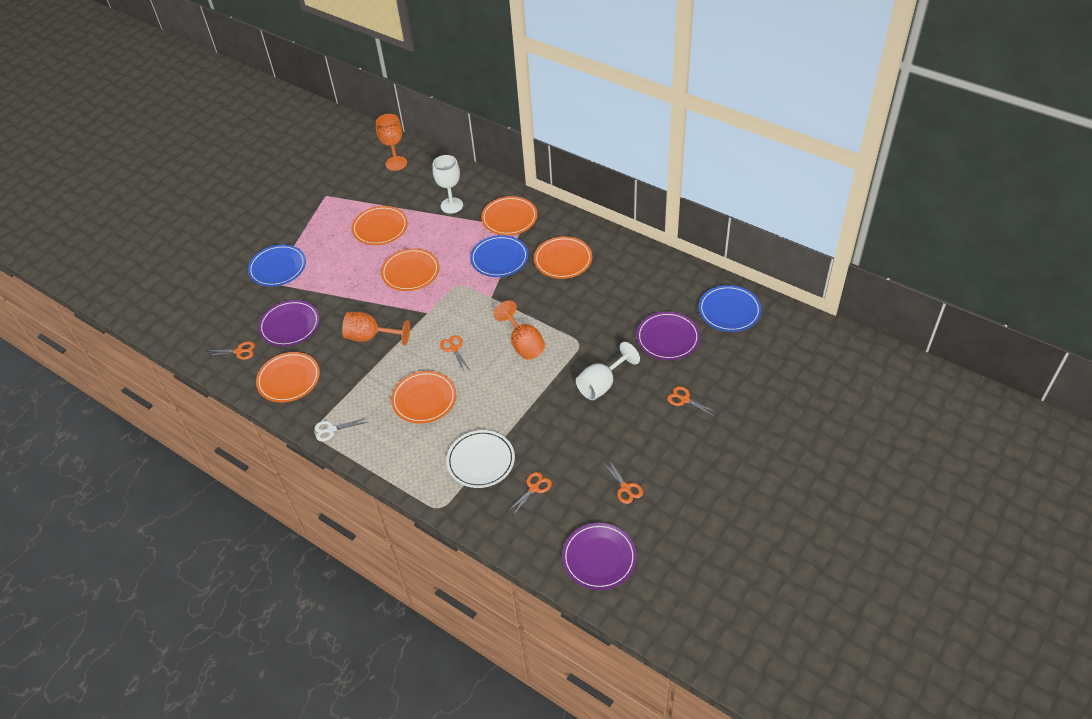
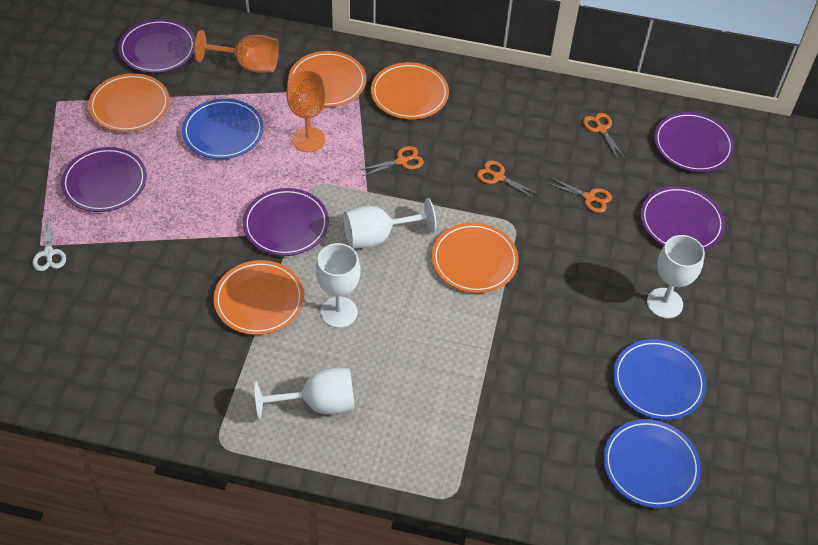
orange goblet: [342,312,410,346] [376,114,407,171] [494,300,545,360] = 3 -> [194,30,279,73] [286,70,327,152] = 2
orange plate: [256,352,320,403] [352,206,408,245] [381,248,439,291] [391,371,456,424] [481,196,538,235] [534,236,592,279] = 6 -> [88,73,169,132] [213,260,304,335] [288,51,366,107] [371,62,449,119] [432,223,519,293] = 5
orange scissors: [206,341,255,360] [440,335,469,371] [507,472,552,515] [603,460,643,504] [667,386,718,417] = 5 -> [359,146,424,176] [477,160,538,199] [547,177,612,213] [583,113,625,159] = 4
purple plate: [258,300,320,346] [562,523,637,590] [636,312,700,360] = 3 -> [61,147,147,212] [118,19,195,73] [243,188,329,256] [640,186,725,250] [654,112,734,172] = 5
white goblet: [433,155,463,214] [576,342,640,400] = 2 -> [254,368,355,420] [316,243,360,328] [344,198,436,248] [647,235,705,318] = 4
white plate: [446,430,515,488] = 1 -> none = 0

